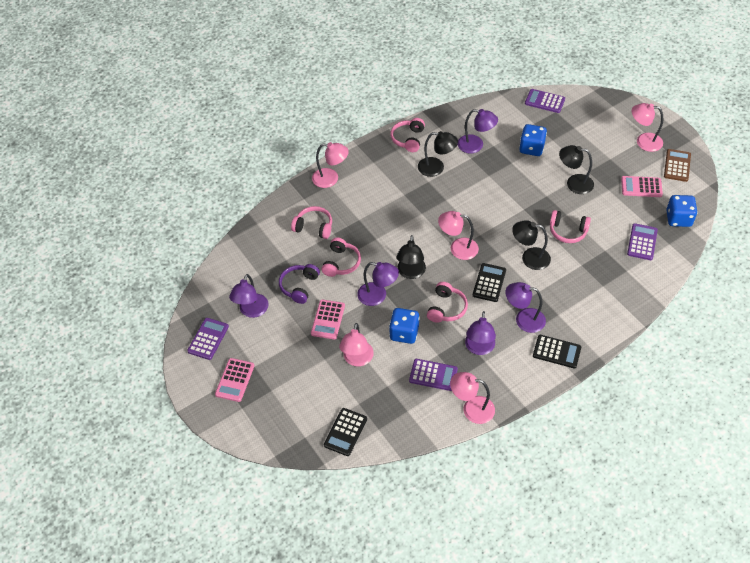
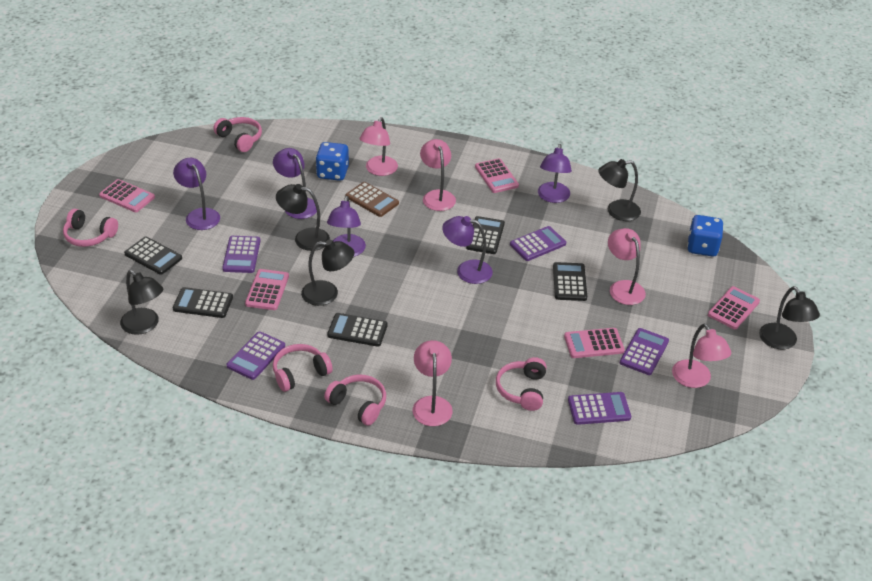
black calculator: [324,408,367,456] [473,263,506,302] [533,335,581,368] = 3 -> [124,237,182,275] [173,287,233,318] [327,313,388,347] [466,216,505,254] [553,262,587,301] = 5
black lamp: [396,235,426,279] [418,131,458,177] [512,220,551,270] [559,145,594,194] = 4 -> [120,270,163,335] [276,184,330,251] [301,240,354,306] [598,159,641,221] [759,286,820,350] = 5
blue dice: [389,308,420,344] [519,124,547,156] [666,195,698,227] = 3 -> [316,142,349,181] [687,215,724,257] = 2
pink calculator: [215,358,255,402] [311,300,345,339] [621,176,663,197] = 3 -> [99,179,155,212] [245,269,289,310] [475,158,519,193] [564,328,625,358] [708,286,760,329] = 5
purple calculator: [187,318,229,360] [409,359,458,391] [525,89,565,113] [627,223,658,260] = 4 -> [222,236,261,273] [227,331,285,380] [510,226,566,261] [568,392,631,425] [620,328,669,375] = 5
purple headphones: [279,264,320,304] = 1 -> none = 0

